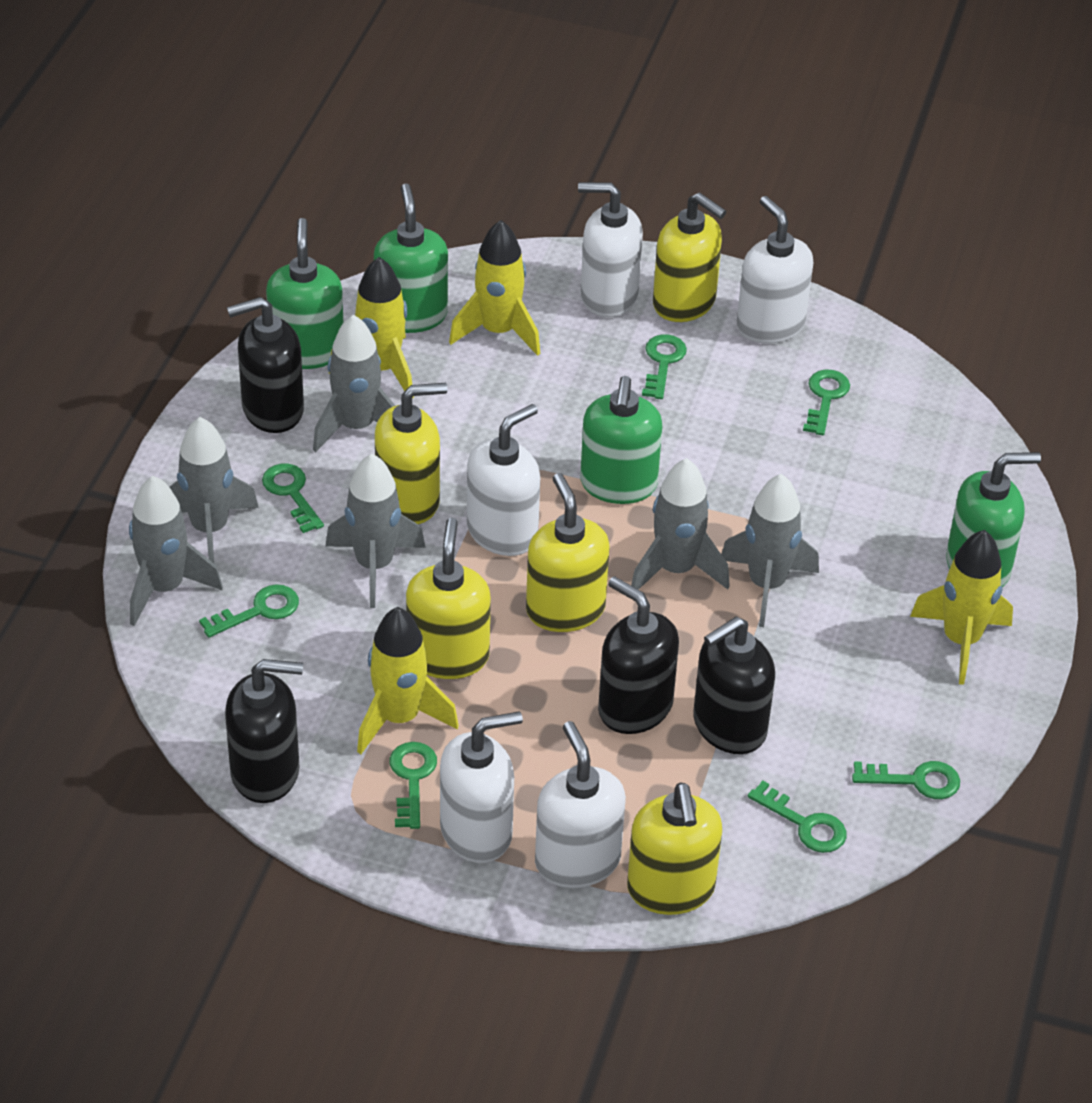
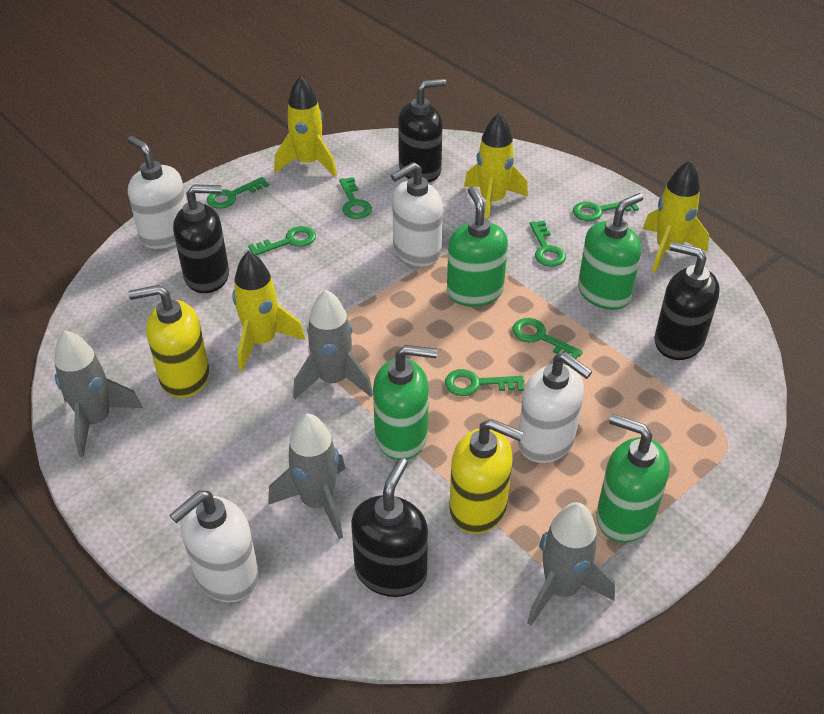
grey rocket: [129,476,223,626] [170,417,259,563] [313,315,395,452] [326,454,426,608] [631,458,730,590] [721,474,819,627] = 6 -> [54,330,143,457] [268,413,345,539] [293,290,373,399] [527,502,615,626] = 4
white soap dispenser: [440,711,523,863] [467,404,540,556] [535,721,626,888] [578,182,643,317] [737,196,814,344] = 5 -> [128,136,187,249] [169,491,259,602] [391,162,443,266] [518,352,592,463] = 4
yellow soap dispenser: [375,383,447,524] [406,518,491,679] [526,473,610,632] [627,782,722,915] [653,192,726,322] = 5 -> [128,285,209,398] [449,419,523,534] = 2

